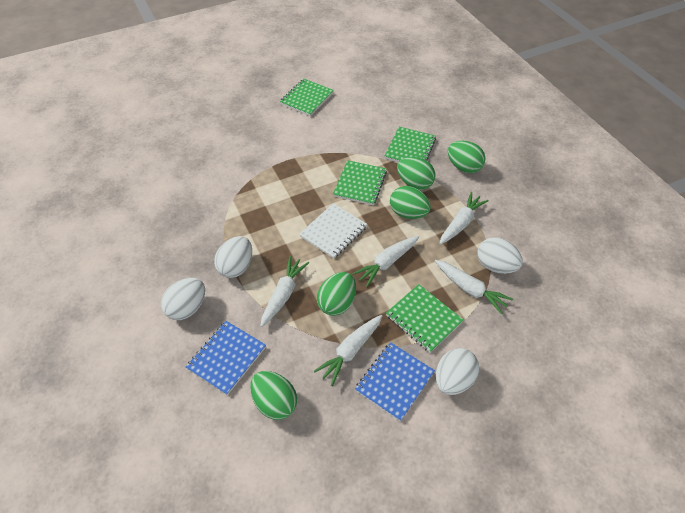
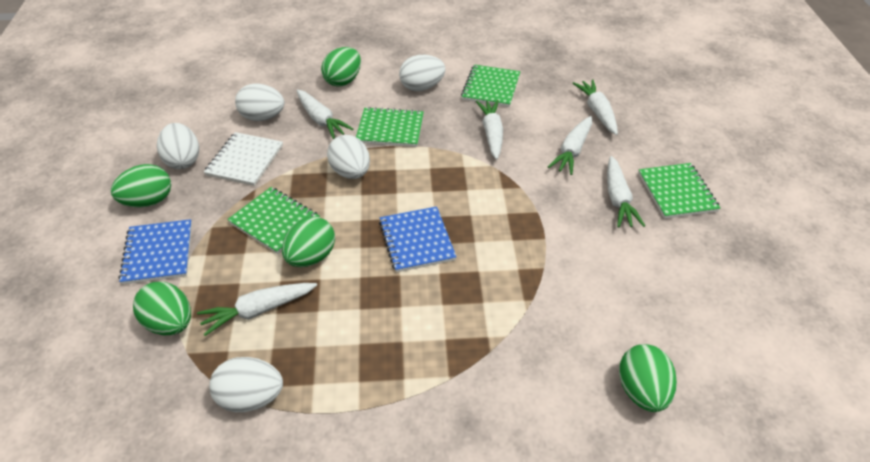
white carrot: [260,256,309,327] [314,315,382,386] [352,236,419,287] [435,260,513,314] [439,192,489,245] = 5 -> [197,283,317,336] [297,89,353,139] [476,100,503,160] [548,116,592,175] [573,79,618,135] [607,156,645,228] = 6
white egg: [161,278,205,320] [214,236,252,278] [436,348,479,395] [477,237,523,274] = 4 -> [157,123,199,169] [209,357,283,412] [235,84,285,121] [327,135,370,179] [399,55,446,91] = 5

